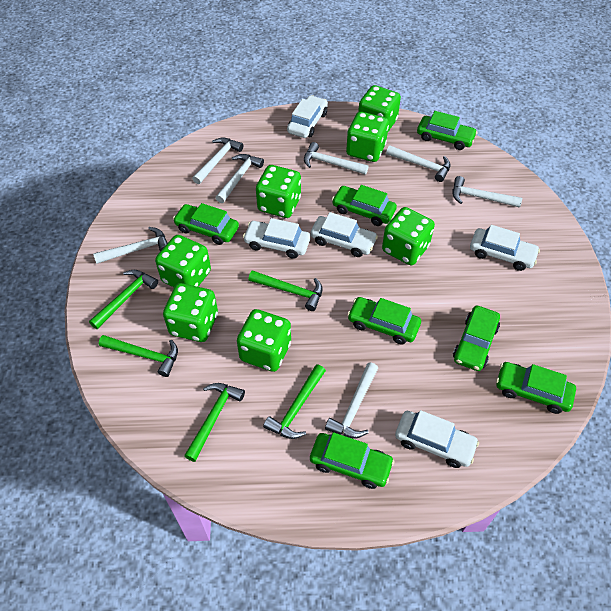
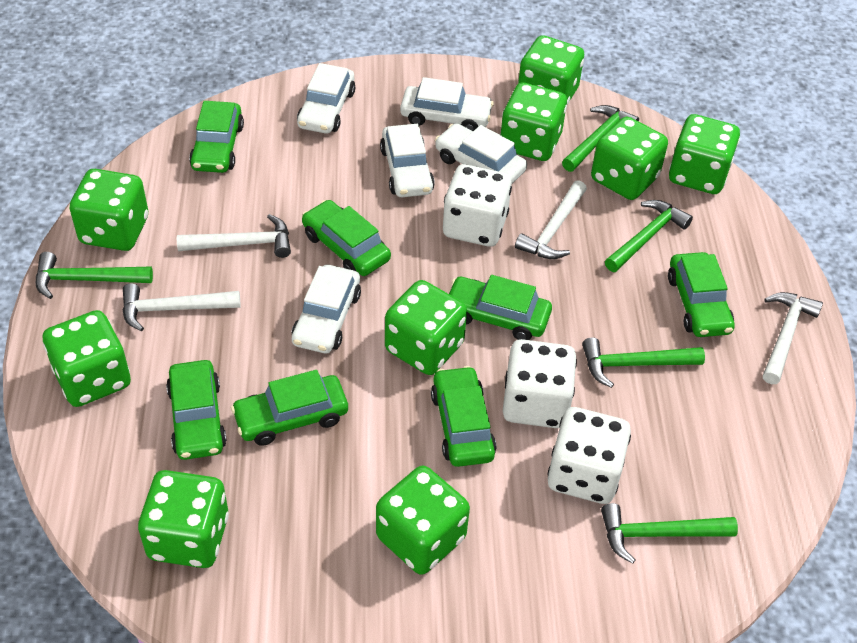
green dice: [155,235,211,287] [163,283,218,342] [237,309,291,372] [256,165,301,218] [346,112,389,162] [358,85,401,132] [382,207,435,265] = 7 -> [43,310,131,407] [70,169,148,251] [138,470,229,568] [376,466,470,575] [385,280,467,375] [500,83,567,161] [518,35,584,105] [591,117,668,200] [669,114,740,194] = 9
white dice: none = 0 -> [443,164,512,247] [503,339,577,428] [547,407,631,504] = 3
white hammer: [93,227,168,264] [192,138,244,184] [216,154,264,203] [304,142,369,175] [325,362,378,438] [386,145,451,182] [453,176,522,208] = 7 -> [122,284,241,332] [177,214,291,258] [515,180,587,259] [763,292,823,384] = 4

